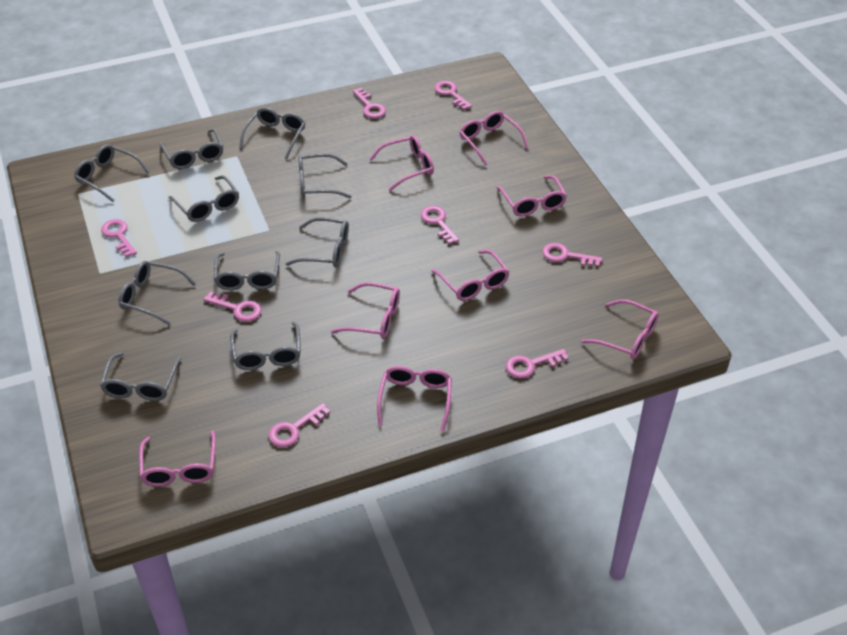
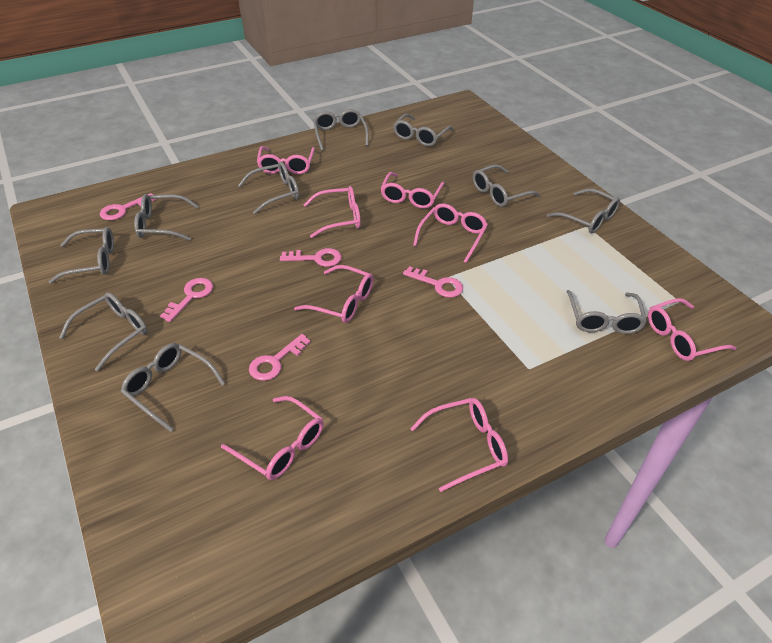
pink key: [101,219,137,257] [203,292,262,322] [268,403,330,447] [353,88,386,118] [421,206,459,244] [434,81,472,110] [506,349,569,378] [543,243,602,267] = 8 -> [100,193,156,220] [160,278,213,322] [249,334,311,381] [280,248,342,267] [403,266,463,298] = 5

